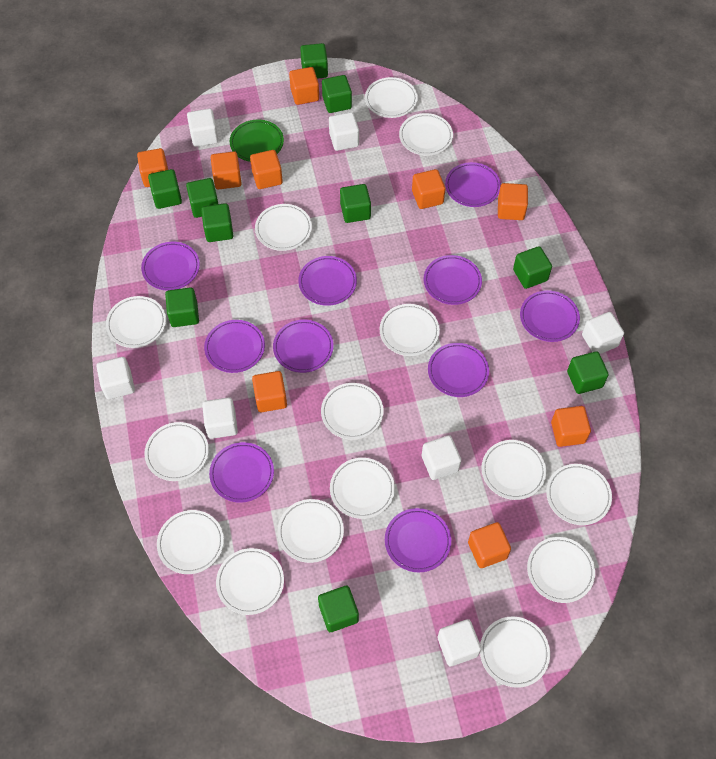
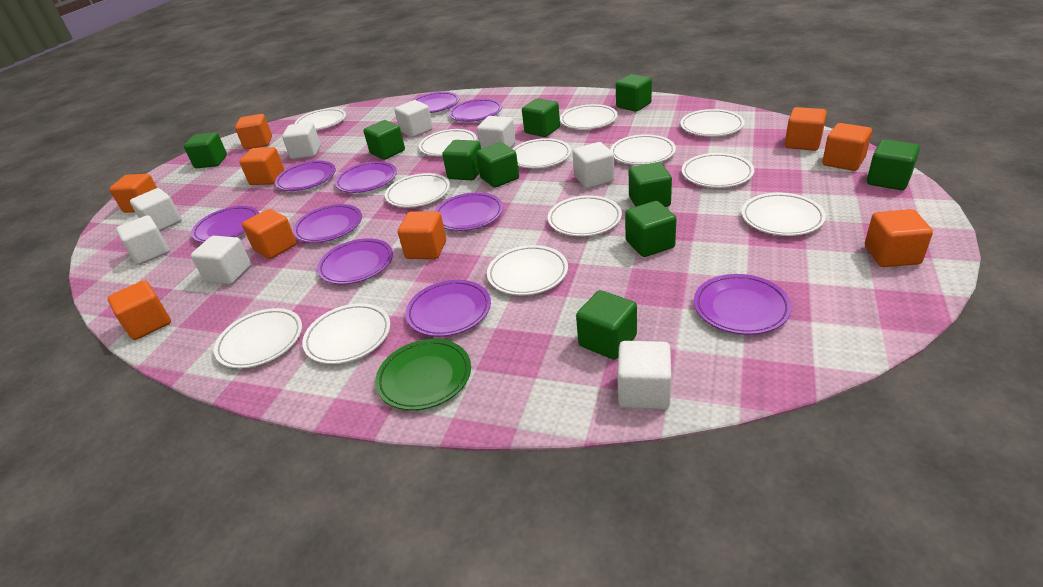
white cube: [96,357,135,399] [187,109,218,147] [202,397,238,439] [329,112,359,151] [422,435,461,480] [438,619,481,666] [582,312,624,354] = 7 -> [116,215,169,265] [130,188,182,231] [191,236,251,285] [282,122,321,159] [394,100,433,138] [477,116,516,149] [572,142,615,189] [617,341,672,410] = 8
white plate: [106,296,166,348] [144,422,209,481] [157,510,224,574] [216,548,284,615] [255,204,312,251] [277,499,344,563] [321,383,384,440] [330,458,395,519] [365,77,418,118] [380,304,440,356] [399,113,453,156] [480,617,550,688] [481,440,546,500] [527,537,595,603] [546,464,612,525] = 15 -> [214,308,302,369] [295,108,346,130] [302,303,390,364] [385,173,450,207] [419,129,477,156] [487,245,568,296] [513,138,571,168] [548,195,622,236] [560,104,618,129] [610,134,676,165] [680,109,745,137] [682,153,754,188] [741,193,826,236] = 13

